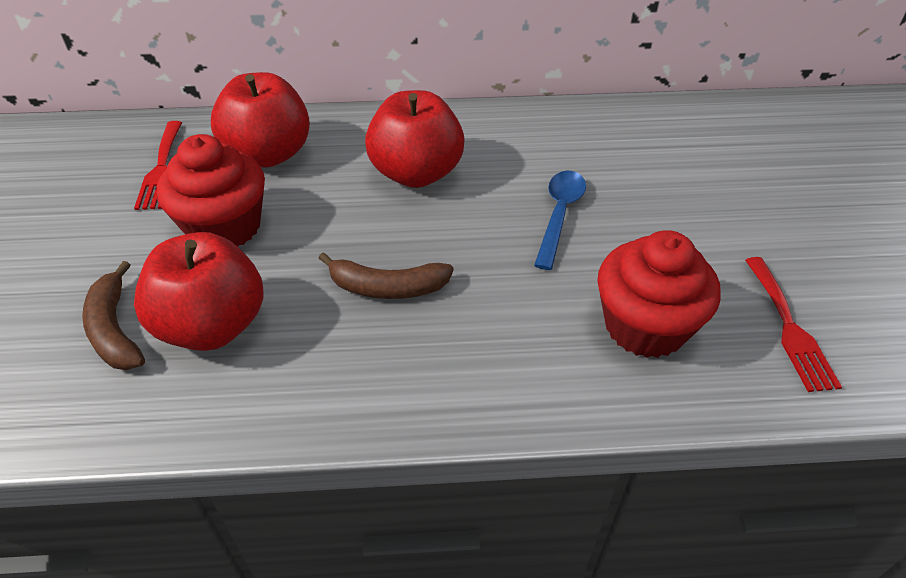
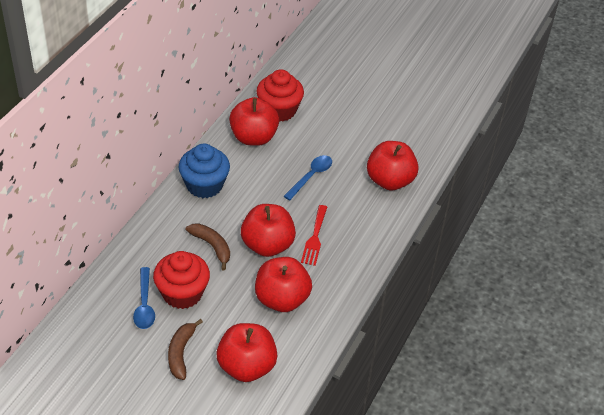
blue cupcake: none = 0 -> [179,144,230,198] = 1
blue spoon: [534,171,586,270] = 1 -> [133,267,155,329] [284,155,332,200] = 2
red apple: [134,232,264,351] [211,72,310,168] [365,90,465,188] = 3 -> [216,323,278,382] [229,97,279,146] [241,204,296,257] [255,257,312,312] [367,141,419,191] = 5
red fork: [134,121,182,210] [745,257,842,392] = 2 -> [301,205,327,266] = 1

